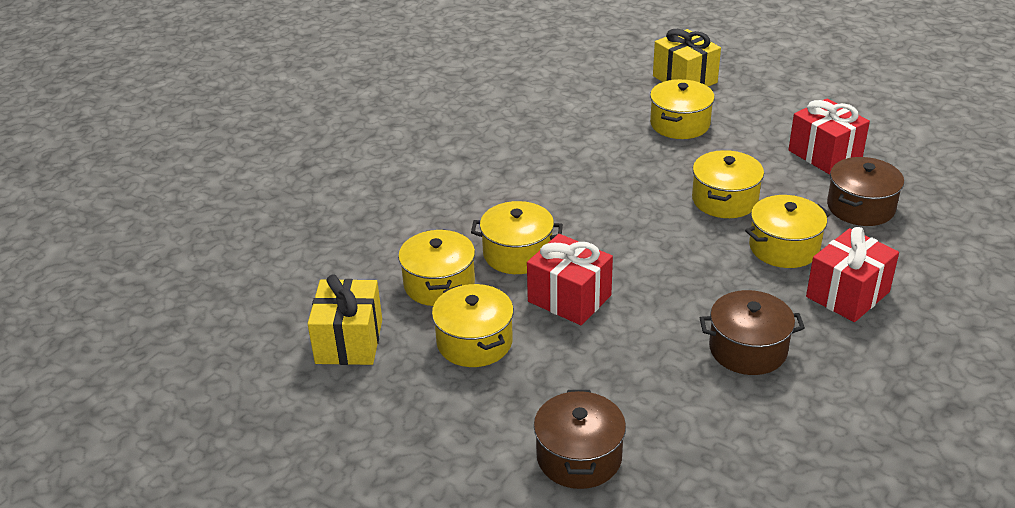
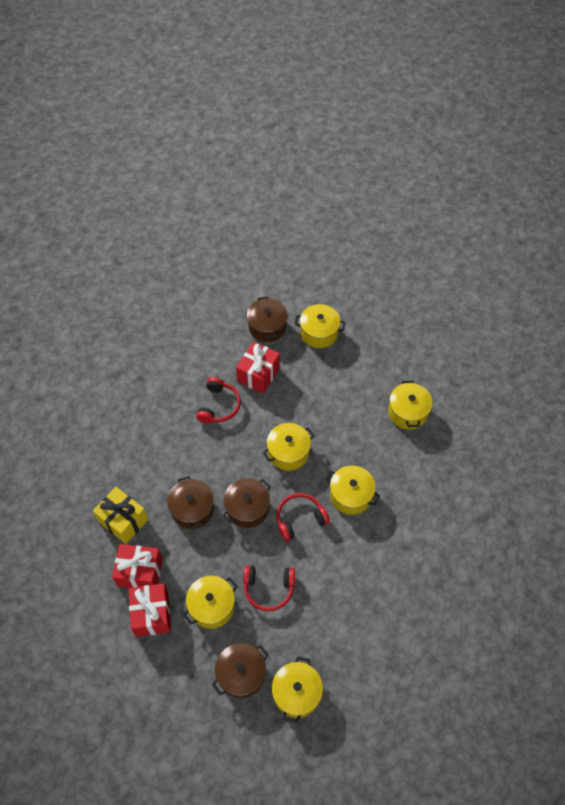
brown pot: [534,390,626,489] [700,290,805,375] [827,157,904,226] = 3 -> [167,476,214,529] [212,643,269,698] [223,478,271,528] [247,296,288,342] = 4
red headphones: none = 0 -> [196,377,241,423] [243,565,295,611] [277,493,330,541] = 3
yellow gift: [308,274,382,365] [653,29,721,86] = 2 -> [93,487,148,544] = 1

